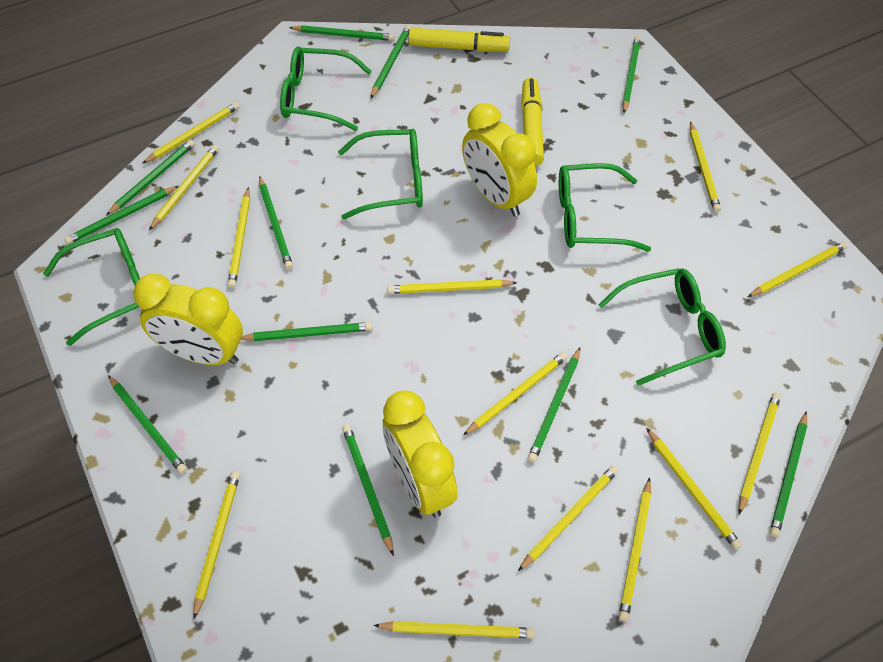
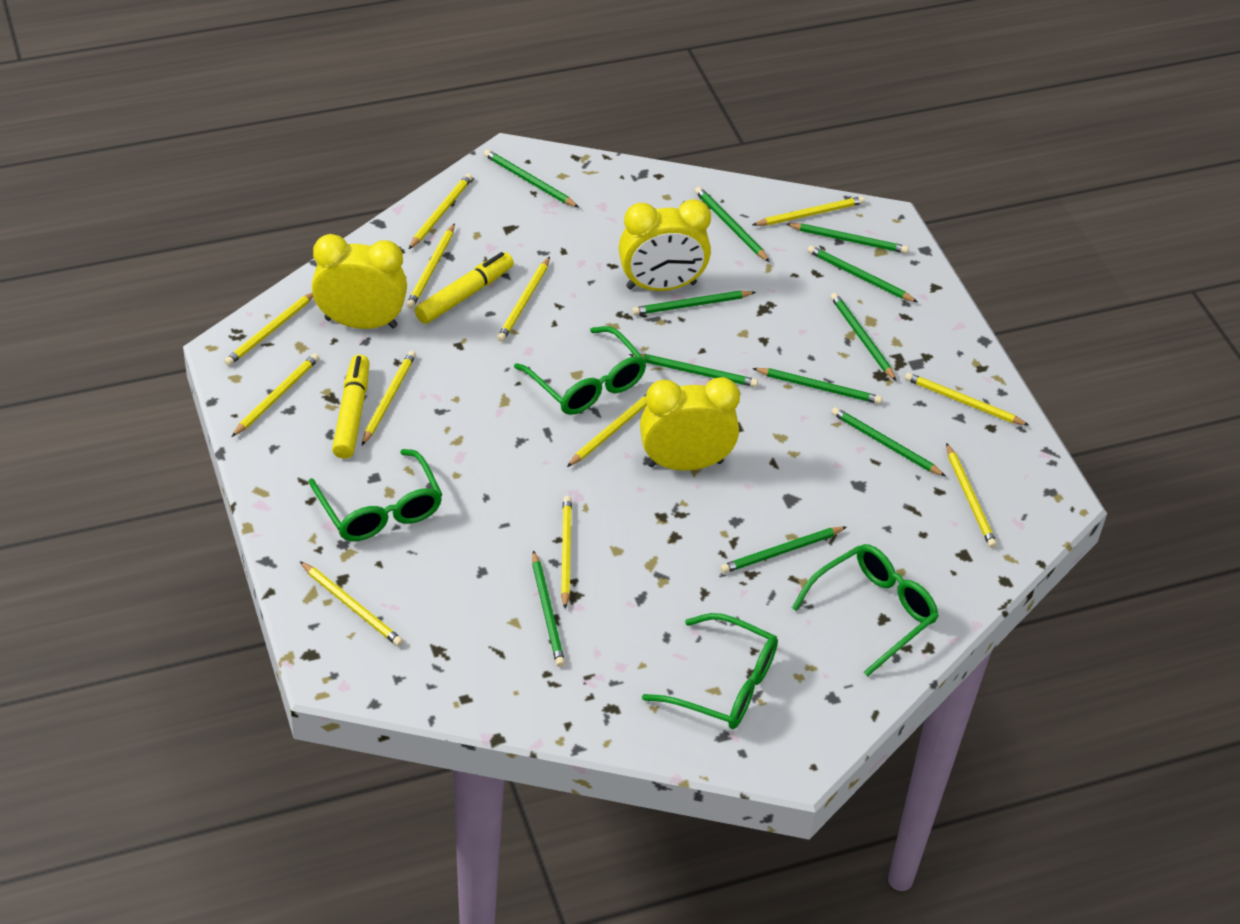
green glasses: [43,228,140,346] [280,47,372,131] [338,129,423,220] [559,163,651,252] [598,268,726,386] = 5 -> [309,449,443,541] [514,326,647,415] [642,613,778,729] [792,544,939,677] = 4
yellow pencil: [142,102,239,164] [149,145,219,230] [193,471,240,619] [228,187,250,288] [373,621,535,638] [387,279,517,294] [463,352,567,435] [518,466,618,571] [619,477,651,621] [646,428,742,550] [690,121,721,212] [738,393,781,514] [747,242,847,297] = 13 -> [224,293,313,366] [231,353,319,437] [300,561,403,646] [362,351,416,445] [406,223,455,308] [409,173,473,249] [497,257,550,342] [561,496,572,609] [567,395,647,467] [752,196,865,226] [905,372,1029,426] [946,443,997,548] = 12

